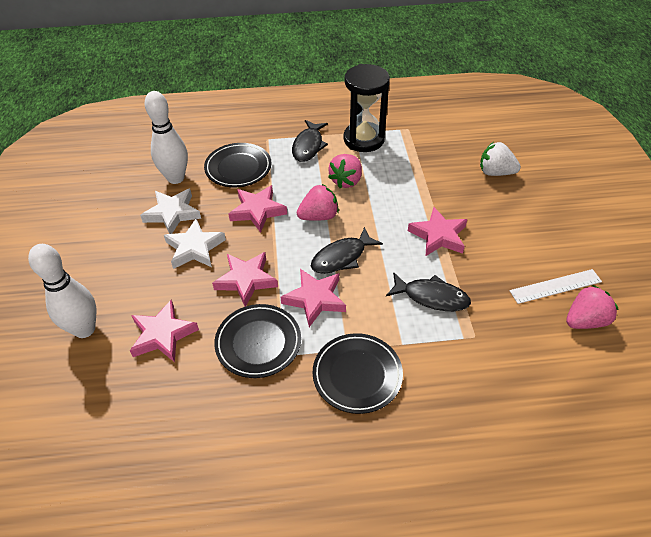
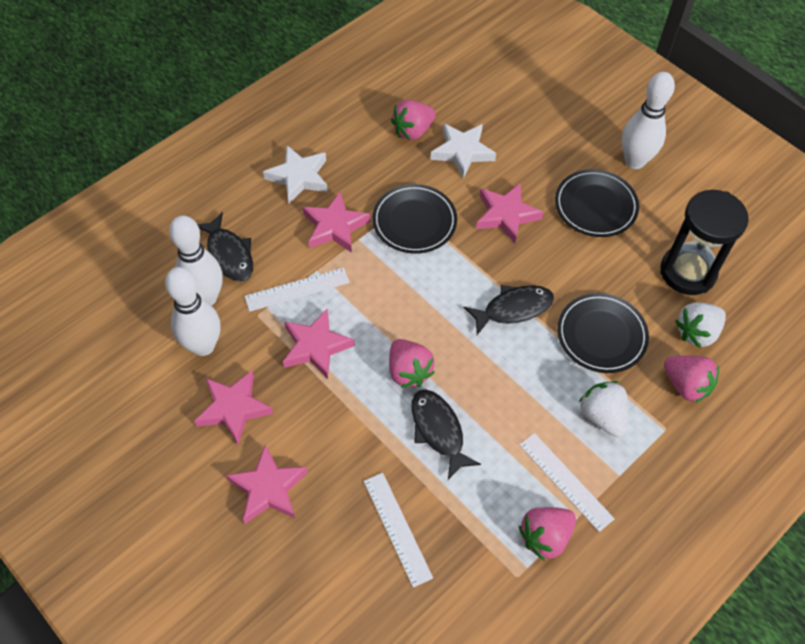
pink strawberry: [297,184,339,221] [328,154,362,188] [566,285,619,329] = 3 -> [389,339,435,388] [391,100,436,140] [519,507,576,561] [664,356,719,403] = 4
white bowling pin: [28,244,96,338] [145,91,188,184] = 2 -> [165,267,221,356] [169,215,223,306] [622,72,675,169] = 3
white ruler: [510,269,602,304] = 1 -> [245,267,350,312] [364,473,433,588] [519,433,615,532] = 3
white strawberry: [480,142,521,176] = 1 -> [579,381,628,437] [675,302,726,348] = 2

